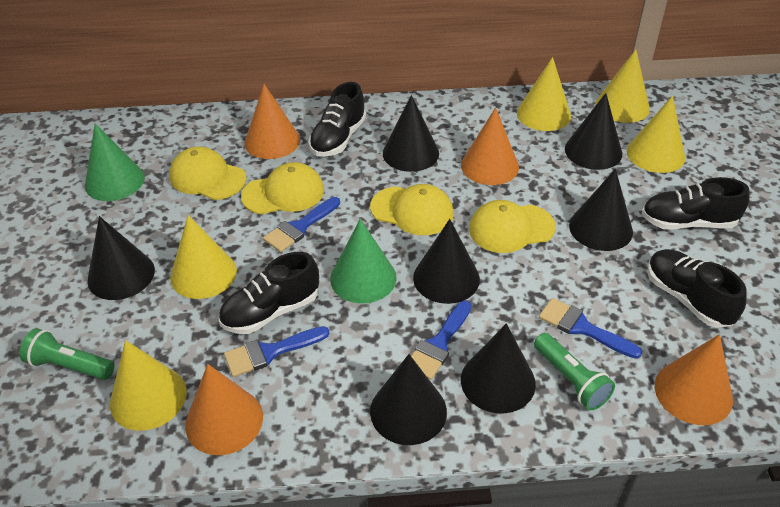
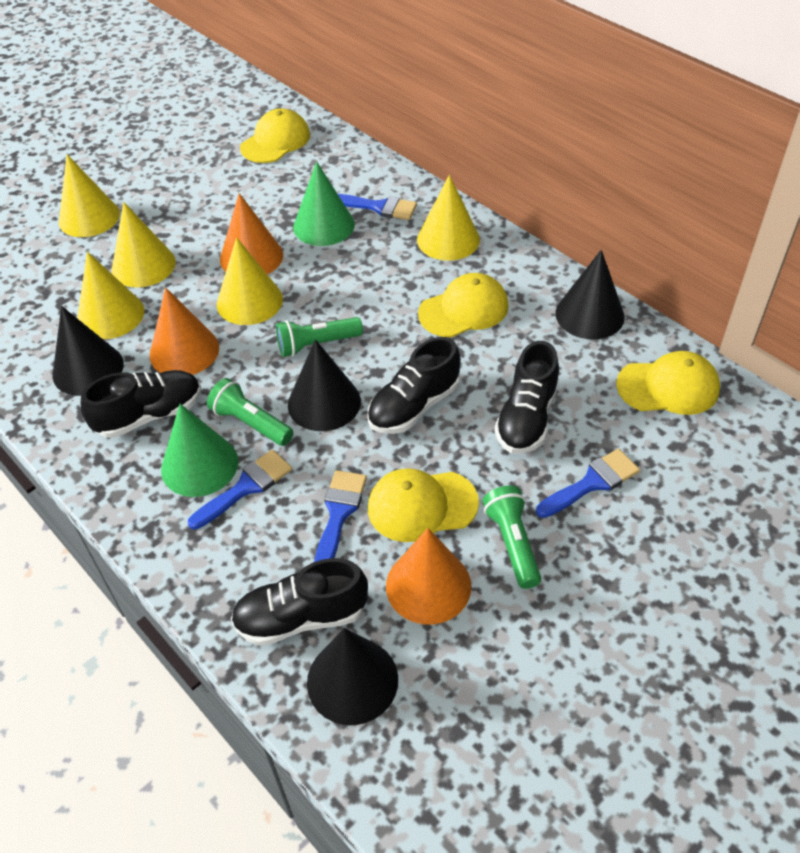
black cone: [87,216,155,300] [370,354,447,445] [383,95,439,172] [413,219,480,304] [461,323,536,414] [565,93,622,170] [569,169,633,251] = 7 -> [52,306,124,396] [288,339,361,431] [307,628,398,725] [555,250,625,339] = 4
green flashlight: [20,328,115,380] [534,333,615,410] = 2 -> [207,378,293,446] [276,317,363,357] [482,486,541,589] = 3
orange cone: [185,364,263,455] [245,84,300,159] [461,107,519,185] [655,334,733,425] = 4 -> [150,287,219,375] [220,193,283,274] [386,528,471,625] = 3

